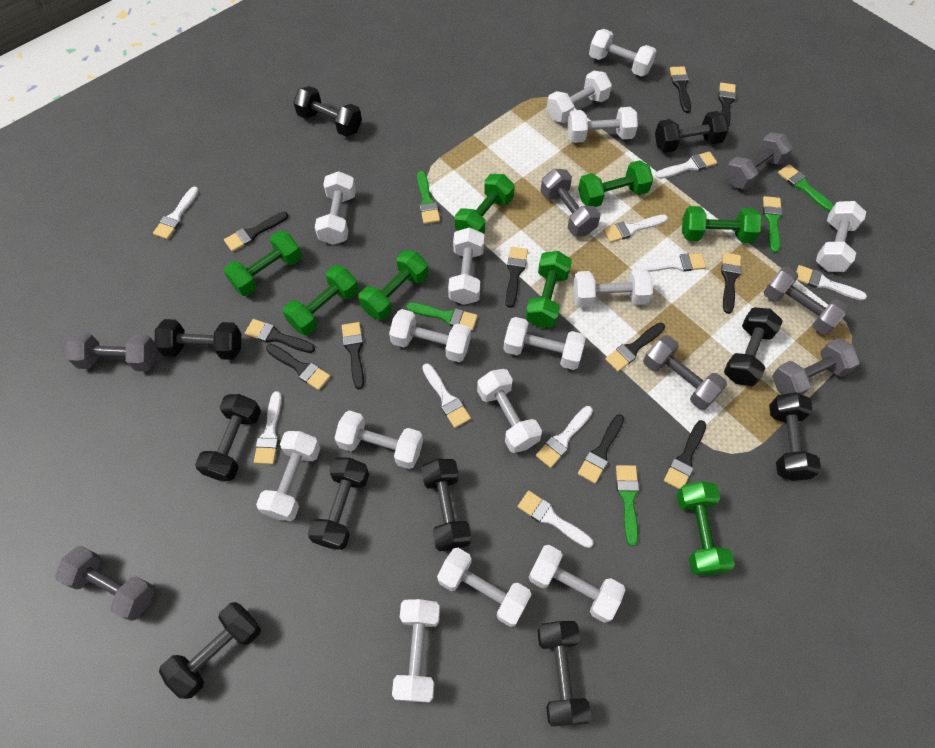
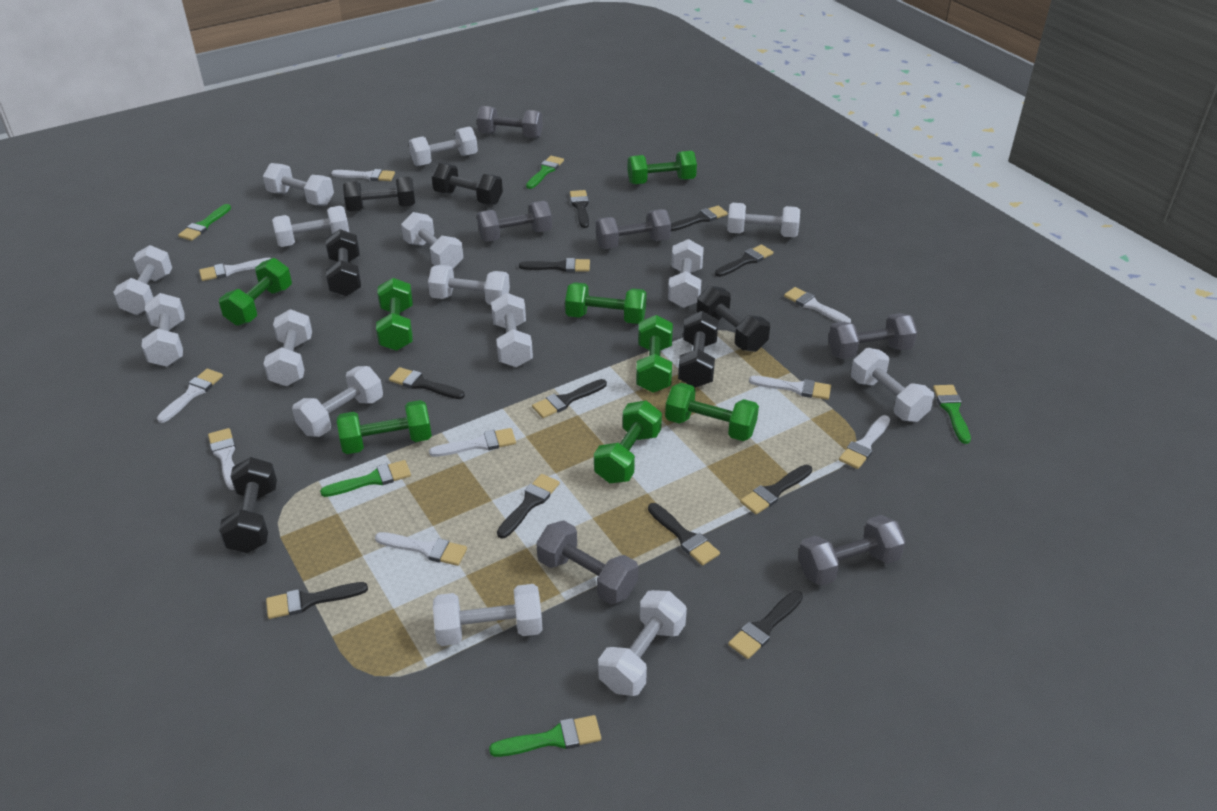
black dumbbell: [155,319,241,360] [159,602,261,699] [195,394,261,481] [293,86,362,137] [308,457,369,550] [421,459,471,551] [538,621,591,726] [655,111,729,153] [724,307,783,386] [769,393,821,481] = 10 -> [219,457,277,553] [326,229,361,296] [343,177,415,211] [432,163,503,205] [678,311,719,388] [697,286,770,352] = 6
grey dumbbell: [55,546,155,621] [66,331,156,372] [540,169,600,236] [643,335,727,410] [724,132,793,190] [764,267,849,335] [772,338,860,395] = 7 -> [477,106,543,138] [477,201,552,242] [536,520,638,604] [596,209,671,249] [798,515,906,586] [828,313,917,359] = 6

